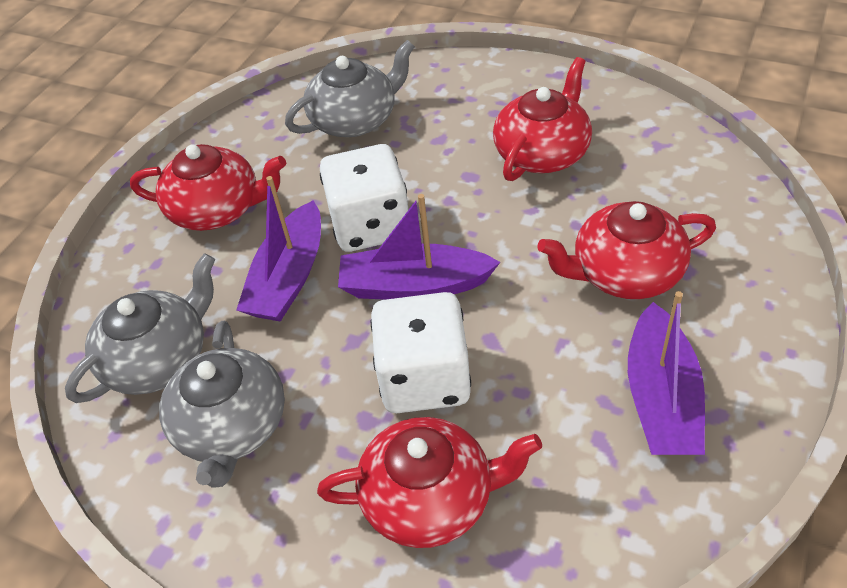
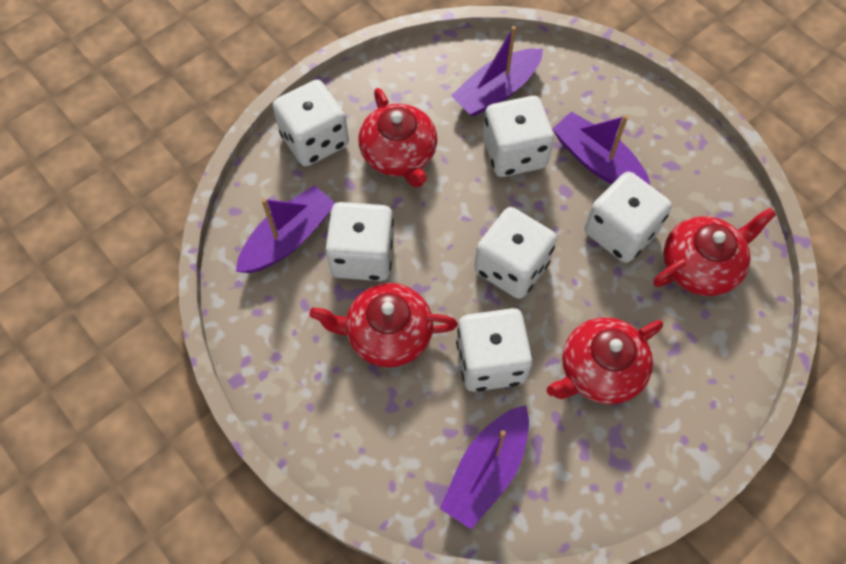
grey teapot: [65,253,215,403] [159,321,285,488] [285,40,415,137] = 3 -> none = 0
purple boat: [236,176,321,322] [338,194,500,300] [628,291,705,455] = 3 -> [236,185,335,273] [440,405,529,529] [451,26,543,117] [552,112,650,185] = 4
white dice: [320,144,409,252] [371,292,471,413] = 2 -> [273,80,349,166] [325,202,394,281] [456,308,533,392] [474,207,557,299] [483,96,554,177] [585,172,672,263] = 6

